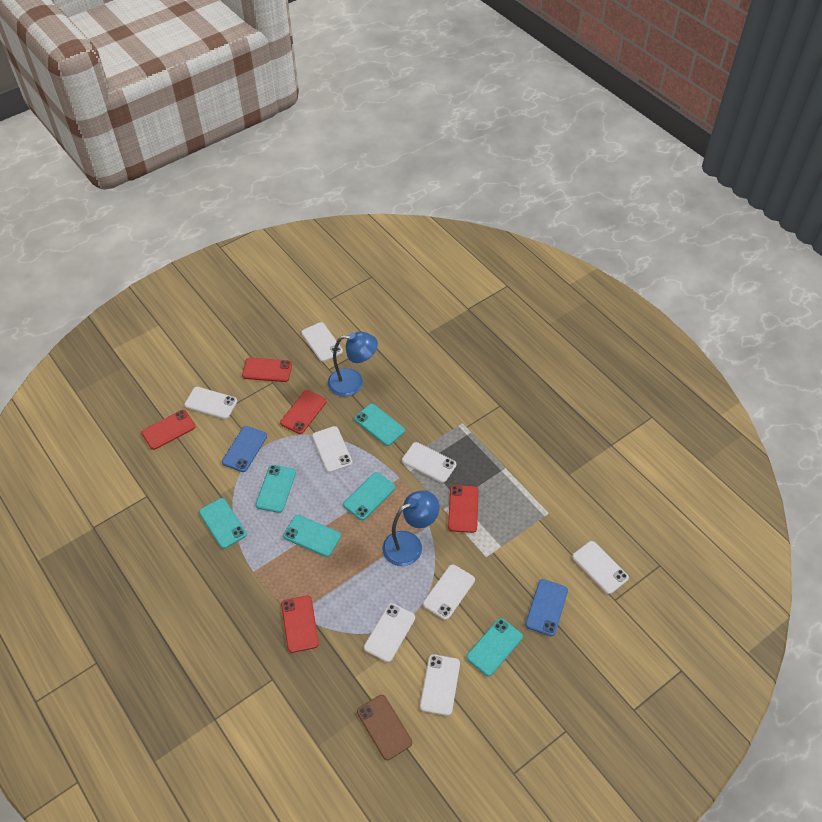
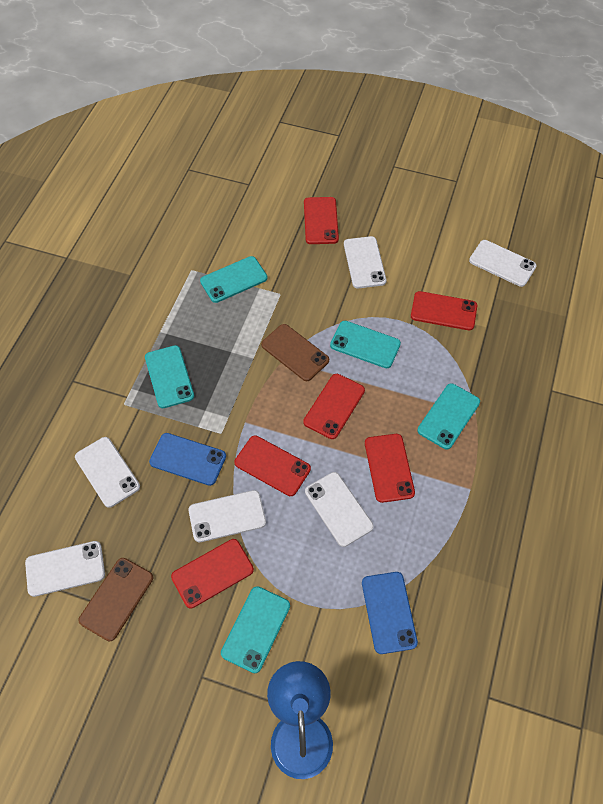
blue lamp: [328,332,378,397] [382,490,440,566] = 2 -> [267,661,333,779] = 1
brown phone: [357,695,412,760] = 1 -> [79,558,153,641] [261,324,329,381] = 2
red phone: [141,410,196,450] [242,358,292,382] [280,390,326,434] [281,596,319,653] [448,485,479,533] = 5 -> [171,539,254,608] [234,435,311,496] [303,374,365,439] [304,197,339,244] [365,434,415,503] [411,291,477,330] = 6
turquoise phone: [199,498,247,549] [256,465,296,513] [283,515,341,557] [343,472,395,520] [354,404,405,446] [466,618,523,676] = 6 -> [145,345,194,408] [200,256,267,303] [221,586,290,673] [330,321,401,368] [417,383,480,449] = 5
white phone: [184,387,237,419] [301,322,343,362] [312,426,353,473] [364,603,415,662] [402,442,456,483] [420,654,460,716] [423,564,475,620] [572,541,629,594] = 8 -> [25,541,105,597] [75,437,140,508] [188,490,266,542] [305,472,374,547] [344,236,386,288] [469,240,537,287] = 6

